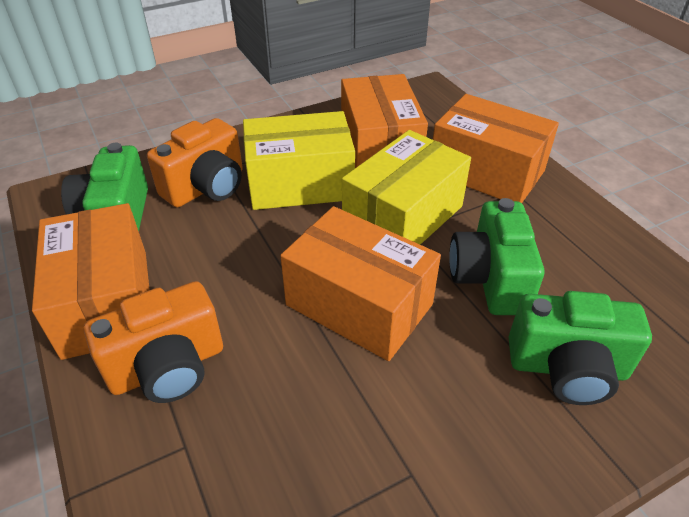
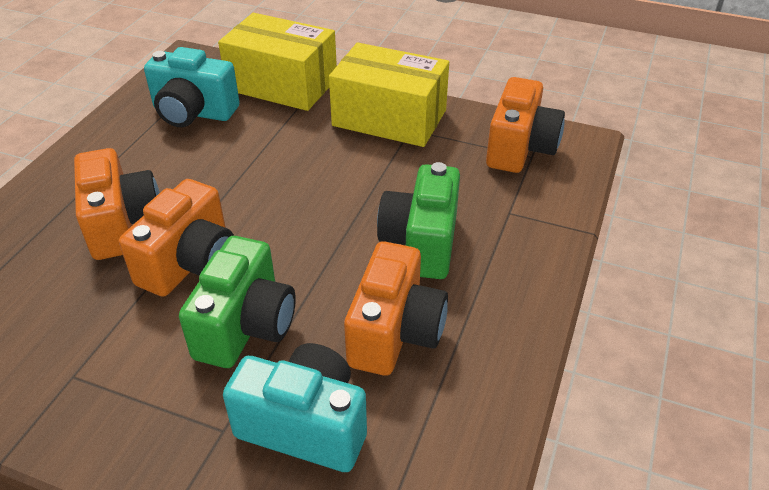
green camera: [61,143,148,231] [449,198,544,315] [509,291,652,405] = 3 -> [179,236,296,368] [377,162,460,279] = 2
orange box: [32,203,150,360] [280,206,441,361] [341,74,428,168] [433,94,559,203] = 4 -> none = 0
orange camera: [84,281,223,403] [147,118,243,208] = 2 -> [74,148,160,260] [119,179,234,297] [344,241,448,376] [486,77,565,173] = 4
turquoise camera: none = 0 -> [144,47,240,127] [223,343,367,472] = 2

